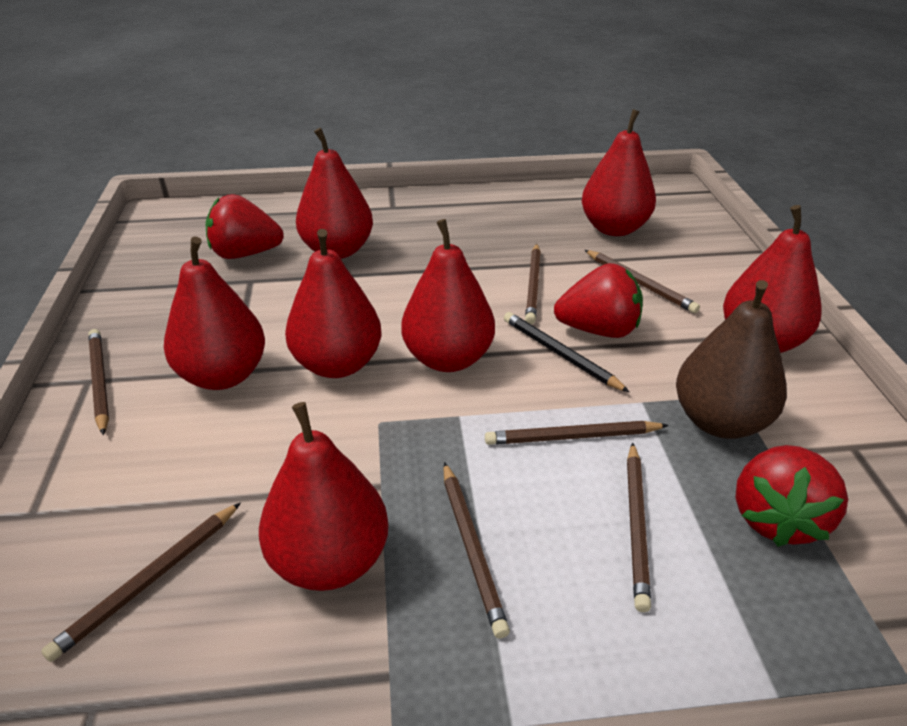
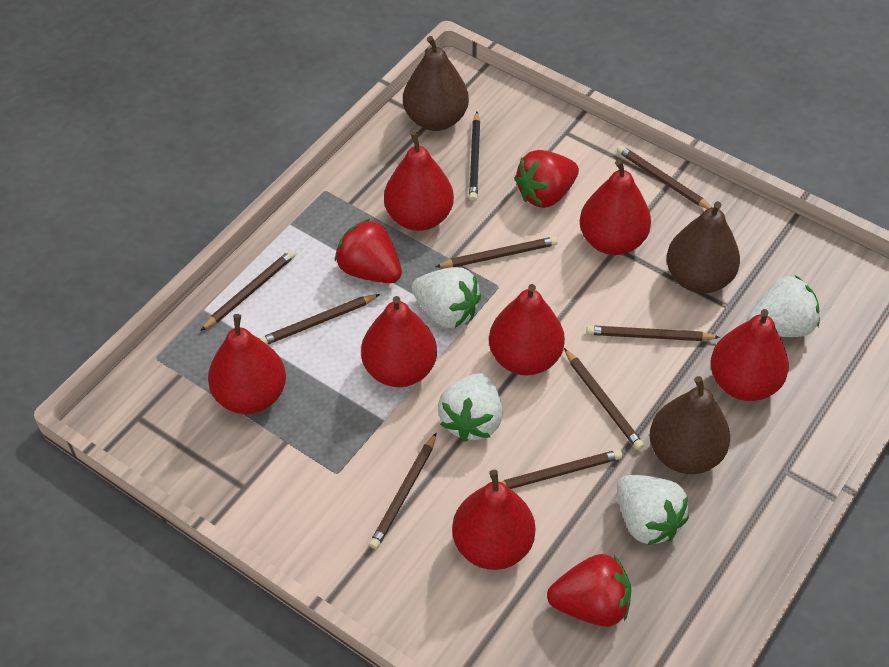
brown pear: [676,280,787,439] = 1 -> [403,36,469,131] [650,376,730,474] [667,201,740,293] = 3
brown pencil: [41,502,241,662] [88,329,109,435] [443,462,510,639] [485,421,669,445] [525,244,541,324] [585,250,700,313] [627,442,651,612] = 7 -> [200,250,296,331] [259,294,380,344] [369,432,437,549] [435,236,558,268] [502,449,622,489] [564,348,644,450] [586,325,720,341] [617,145,712,209] = 8
white strawberry: none = 0 -> [411,267,481,328] [438,373,503,442] [617,475,689,545] [746,275,820,337] = 4

